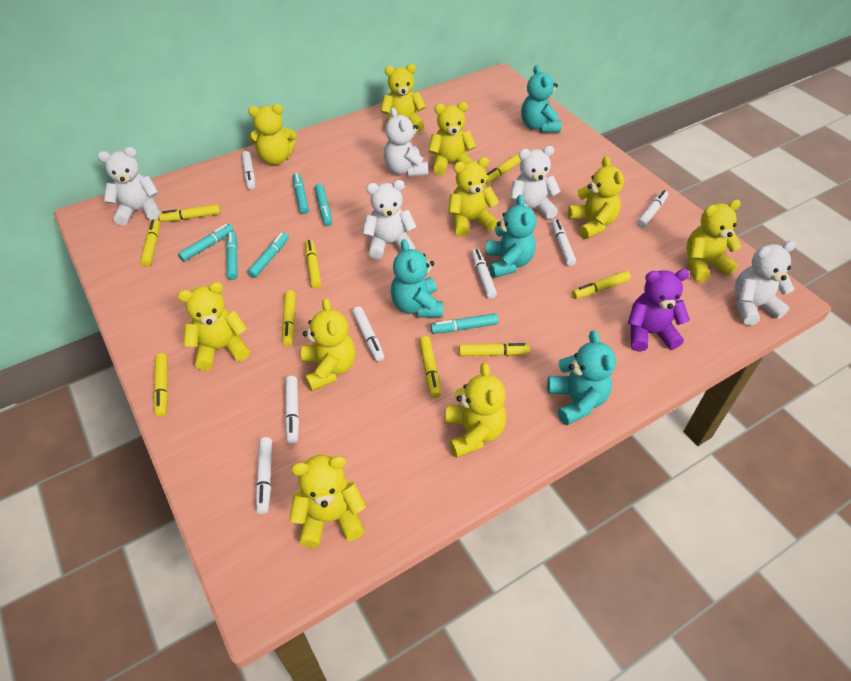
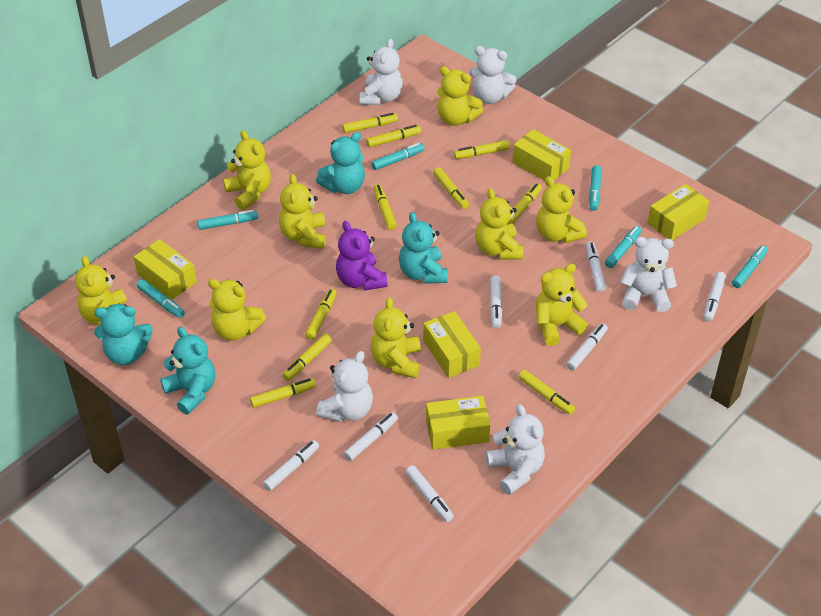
yellow box: none = 0 -> [134,239,197,300] [423,311,481,378] [426,396,491,450] [512,129,571,181] [648,184,709,240] = 5
yellow marker: [140,219,160,267] [153,353,168,417] [159,204,221,222] [282,290,295,347] [305,239,321,288] [419,336,441,398] [459,343,530,356] [486,153,521,184] [572,271,631,299] = 9 -> [250,378,316,408] [282,334,332,381] [305,289,337,340] [342,113,398,133] [366,125,421,147] [373,184,397,230] [433,167,469,209] [454,140,510,159] [508,183,542,224] [519,370,575,415] = 10
yellow teddy bear: [177,282,250,371] [248,104,297,165] [289,455,366,548] [301,298,355,391] [381,64,426,132] [428,102,476,175] [445,363,506,458] [448,157,499,237] [568,156,624,239] [686,199,742,282] = 10 -> [75,256,127,325] [208,279,266,341] [223,130,271,210] [279,174,326,249] [371,297,421,378] [437,66,483,126] [475,188,523,260] [536,176,587,243] [536,263,588,346] = 9

